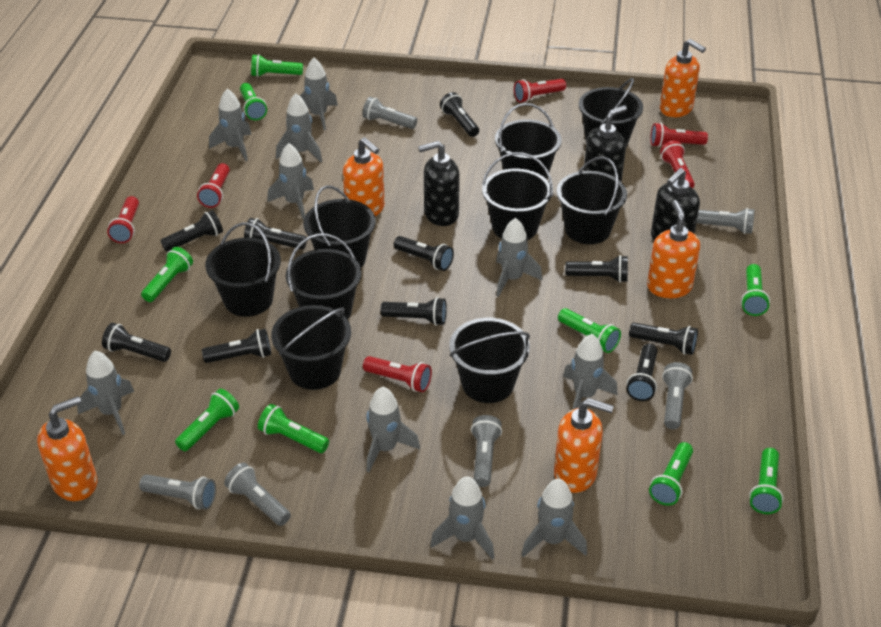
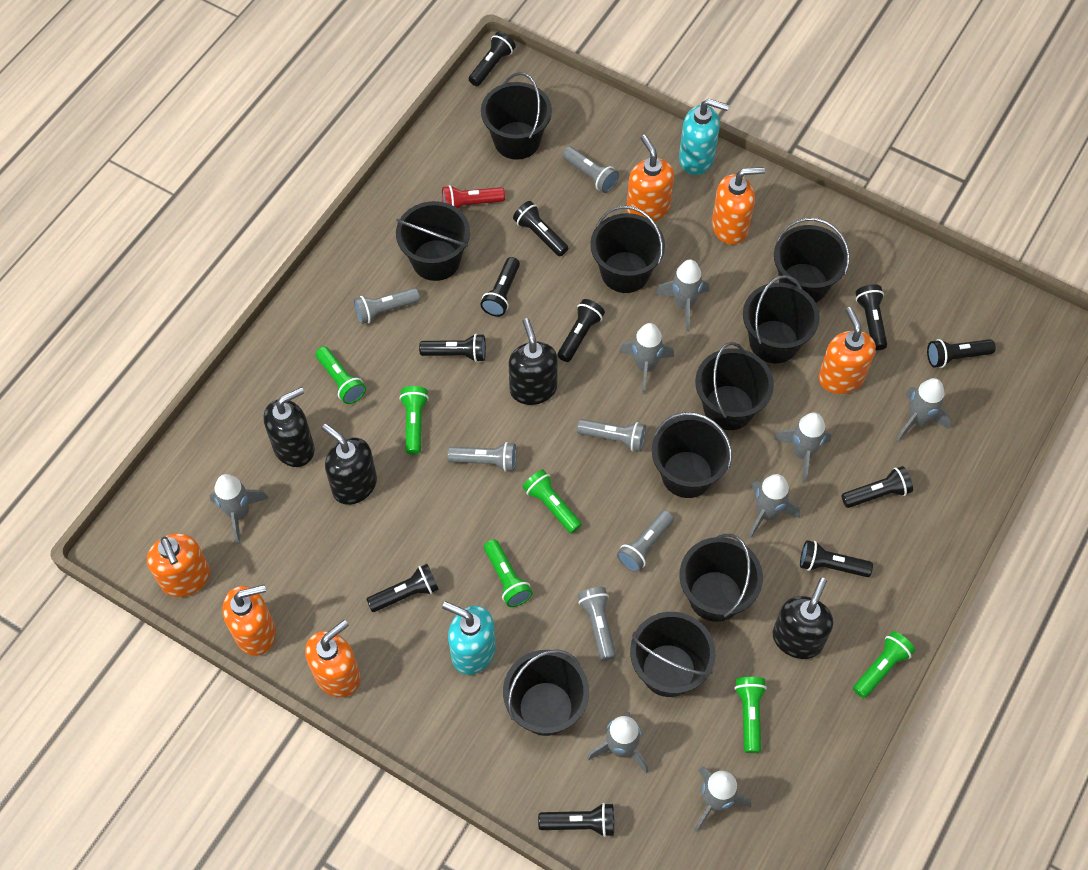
black bucket: [205,222,281,317] [271,305,351,390] [286,234,362,320] [303,186,376,268] [449,318,530,403] [482,152,553,240] [495,103,562,179] [557,156,627,244] [579,78,643,147] = 9 -> [396,201,470,281] [481,72,552,160] [503,649,589,736] [590,206,665,293] [630,612,716,697] [652,412,732,498] [679,534,763,622] [695,342,774,430] [743,275,820,363] [774,218,850,303] = 10
black flashlight: [102,323,171,362] [161,210,223,252] [202,329,271,363] [244,218,307,249] [380,297,447,326] [394,236,454,271] [440,92,479,137] [565,255,628,283] [627,344,657,401] [629,323,698,355] = 10 -> [367,564,439,612] [419,333,486,362] [469,32,516,86] [480,257,520,317] [513,201,568,256] [538,803,614,837] [557,299,605,362] [800,540,873,577] [842,466,913,508] [856,284,887,350] [927,339,996,368] = 11
black soap dispenser: [418,141,460,226] [584,105,627,182] [651,168,700,241] = 3 -> [264,387,315,467] [322,424,377,505] [508,318,558,405] [773,578,833,659] = 4
green flashlight: [141,247,193,302] [175,389,239,451] [240,83,267,120] [251,54,303,77] [258,404,329,453] [558,308,621,353] [649,442,693,506] [741,264,770,316] [749,448,784,514] = 9 -> [316,347,366,404] [399,386,429,455] [484,539,533,607] [523,470,582,534] [734,677,767,753] [853,631,915,698] = 6
grey rocket: [77,351,134,435] [209,89,252,161] [267,143,314,220] [276,94,322,162] [300,58,338,130] [366,387,420,472] [430,476,494,560] [496,218,542,297] [521,479,587,557] [563,334,617,410] = 10 -> [209,474,269,544] [587,712,649,774] [619,323,674,394] [656,259,709,331] [694,766,751,832] [748,474,800,539] [774,412,831,483] [896,378,952,441] = 8
orange soap dispenser: [37,396,97,501] [343,137,385,216] [554,398,614,493] [647,200,700,298] [660,39,706,117] = 5 -> [147,533,210,597] [222,585,276,656] [305,620,360,697] [627,135,674,222] [712,167,765,245] [818,307,876,394] = 6
red flashlight: [107,196,139,243] [197,163,230,208] [363,356,432,392] [514,79,566,103] [650,123,708,147] [660,140,695,188] = 6 -> [442,185,505,208] = 1
turquoise soap dispenser: none = 0 -> [442,601,496,675] [679,99,729,175] = 2

